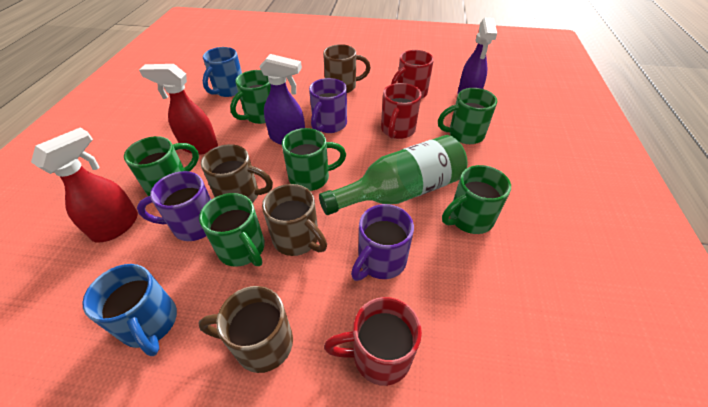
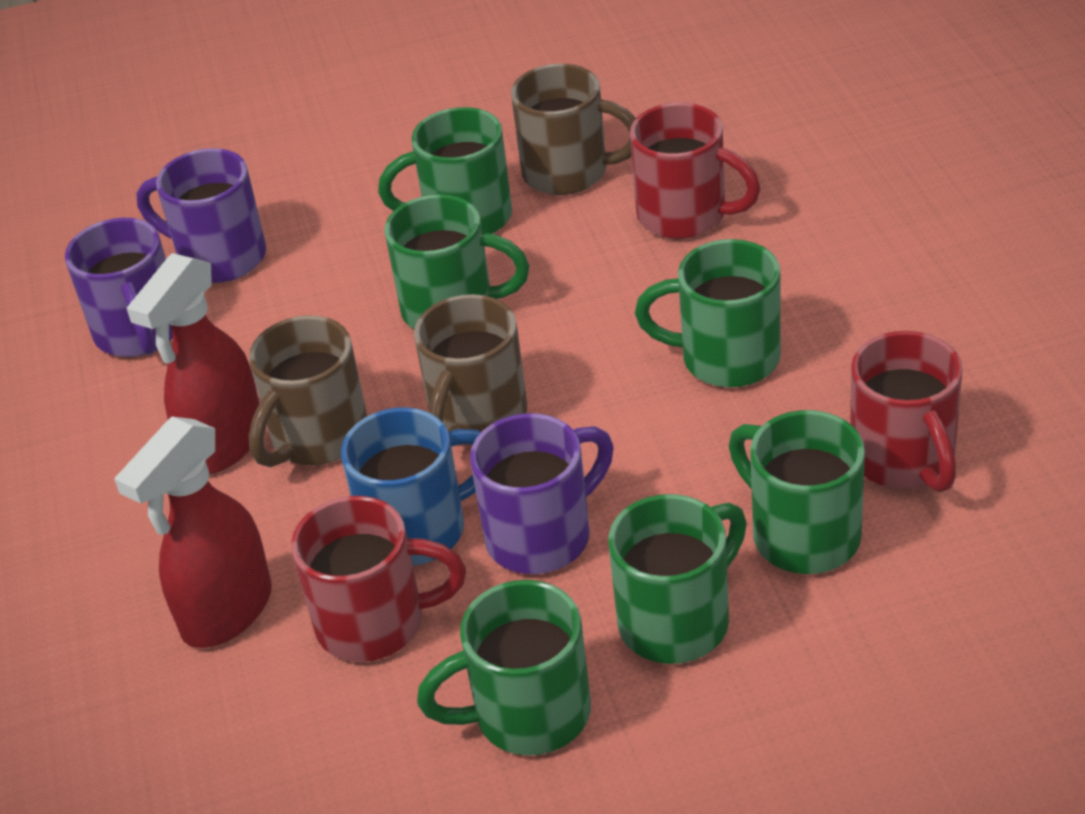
blue mug: [82,264,177,356] [203,47,242,97] = 2 -> [341,407,481,566] = 1
brown mug: [198,286,293,373] [201,144,273,203] [262,184,327,256] [323,44,371,93] = 4 -> [249,315,367,467] [414,294,527,432] [511,64,636,195] = 3
green bottle: [319,135,468,215] = 1 -> none = 0
purple spray bottle: [259,54,305,145] [458,18,497,93] = 2 -> none = 0

